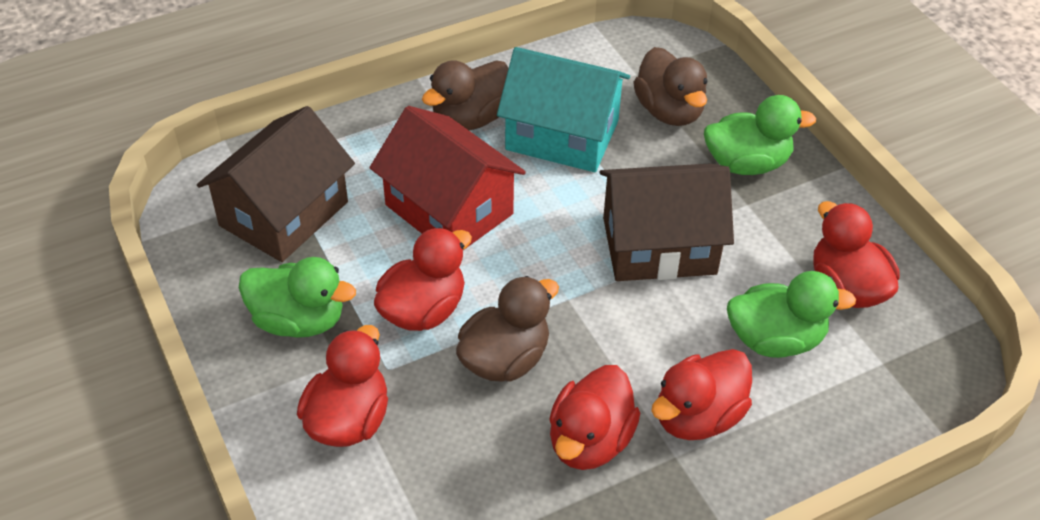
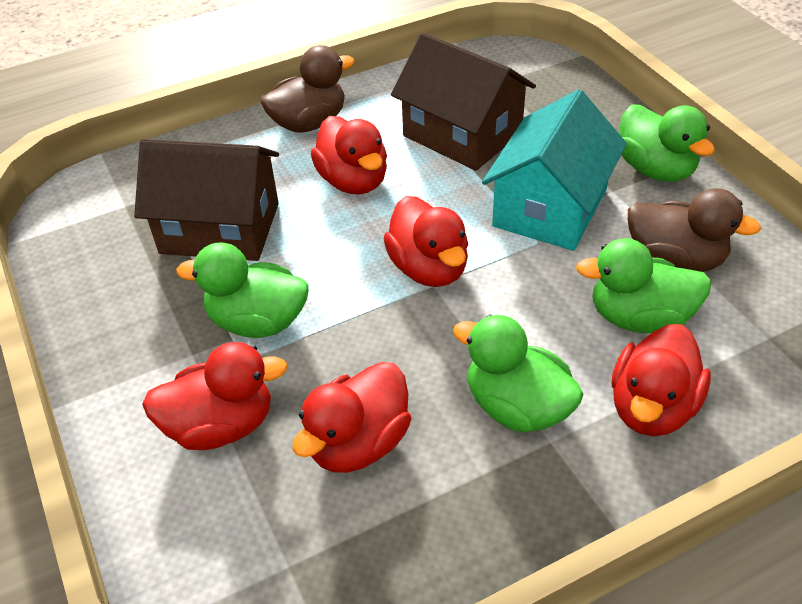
brown duck: [422,60,508,131] [456,276,559,382] [633,47,708,126] = 3 -> [260,45,355,133] [628,188,761,272] = 2
green duck: [239,257,356,338] [704,95,816,175] [727,271,856,358] = 3 -> [177,243,309,338] [453,315,584,433] [576,238,711,333] [619,104,715,182] = 4
red house: [370,106,526,249] = 1 -> none = 0

